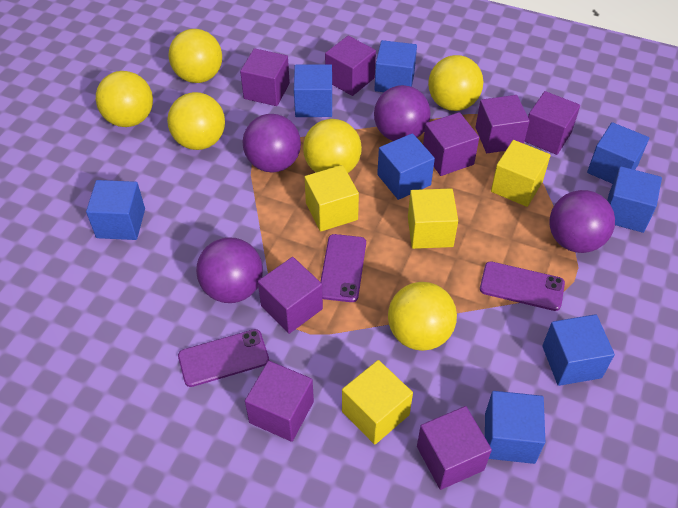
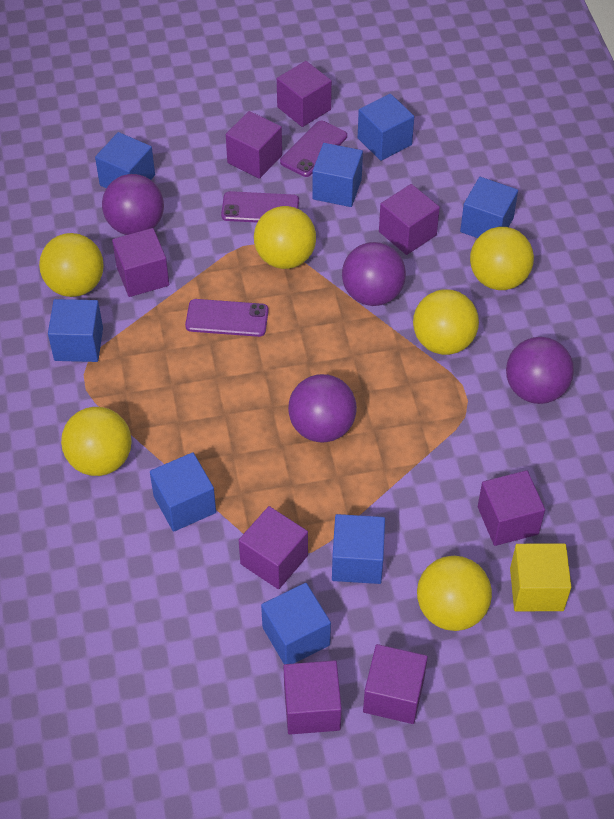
yellow cube: [305,165,359,232] [342,360,413,445] [408,188,458,249] [491,140,551,207] = 4 -> [510,543,571,611] = 1

